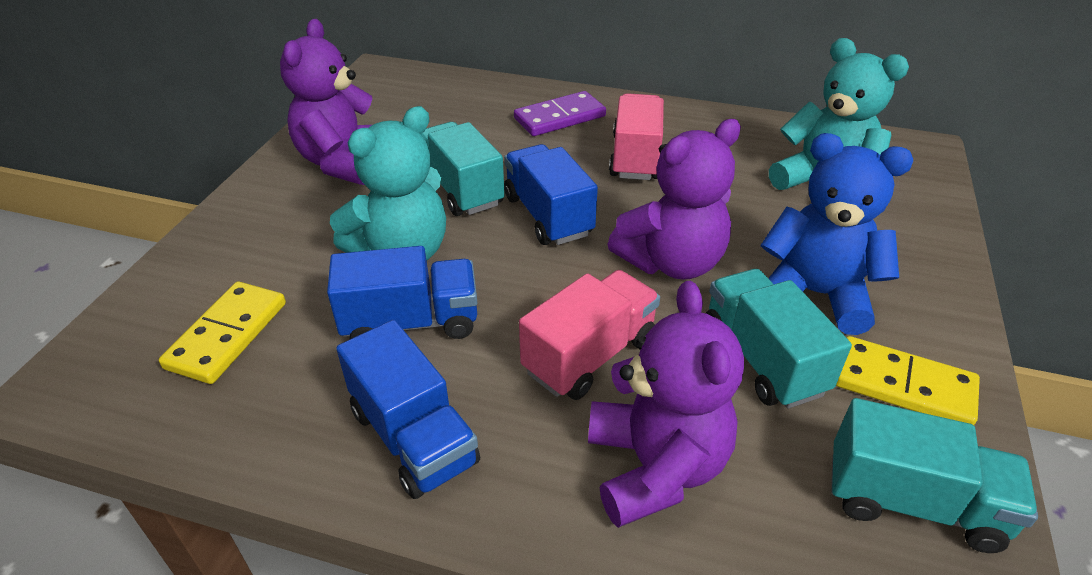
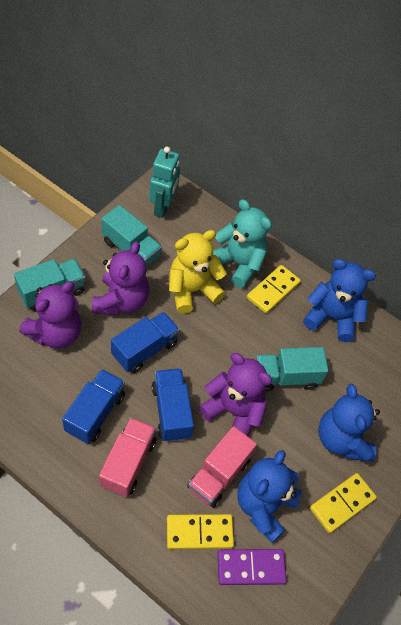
blue teddy bear: [761,133,913,335] = 1 -> [237,450,301,543] [303,259,376,342] [318,384,380,462] = 3
turquoise robot: none = 0 -> [149,147,180,218] = 1
turquoise teddy bear: [330,106,446,260] [769,38,909,190] = 2 -> [213,199,272,288] = 1
yellow domino: [159,282,286,384] [836,336,980,425] = 2 -> [167,514,234,549] [247,265,301,314] [310,473,377,533] = 3
yellow teddy bear: none = 0 -> [169,230,227,314] = 1

